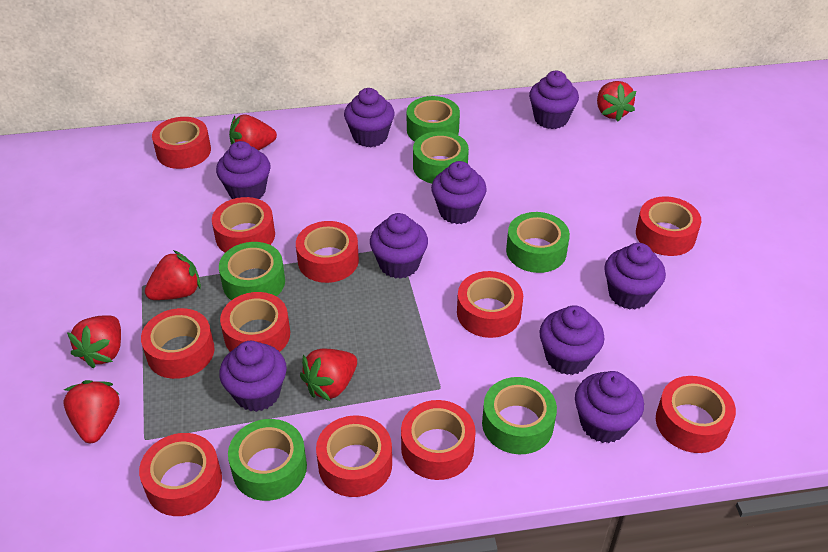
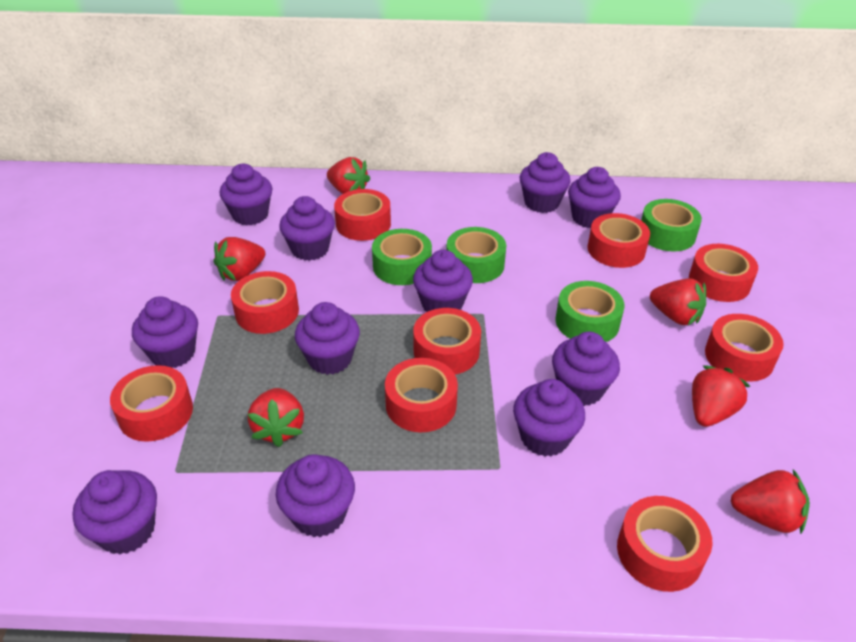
green tape: [219,242,285,300] [228,419,307,501] [407,96,460,142] [413,131,469,184] [482,377,557,454] [506,212,570,273] = 6 -> [372,229,432,285] [446,227,506,283] [556,281,625,342] [641,199,702,252] = 4
purple cupcake: [216,141,271,199] [219,341,287,412] [344,88,394,147] [370,213,428,279] [431,161,487,224] [529,71,579,129] [539,305,605,375] [575,371,644,443] [604,243,666,310] = 9 -> [73,470,157,555] [132,296,198,368] [220,164,273,226] [276,454,355,537] [279,196,335,261] [295,302,360,375] [413,250,473,312] [513,379,585,456] [520,152,571,213] [552,332,620,406] [568,167,621,228] = 11
red tape: [139,433,222,516] [141,308,215,379] [152,117,211,169] [212,197,275,253] [220,292,290,352] [296,221,359,283] [316,415,392,497] [401,400,476,480] [457,271,523,338] [636,196,701,256] [656,376,736,453] = 11 -> [110,365,193,442] [231,271,299,334] [334,189,391,241] [385,358,458,432] [413,308,481,374] [587,213,650,268] [617,496,713,592] [689,244,758,302] [705,314,784,382] = 9

